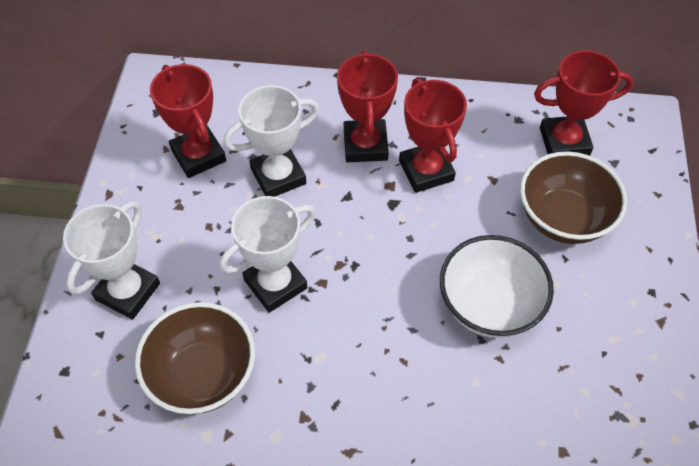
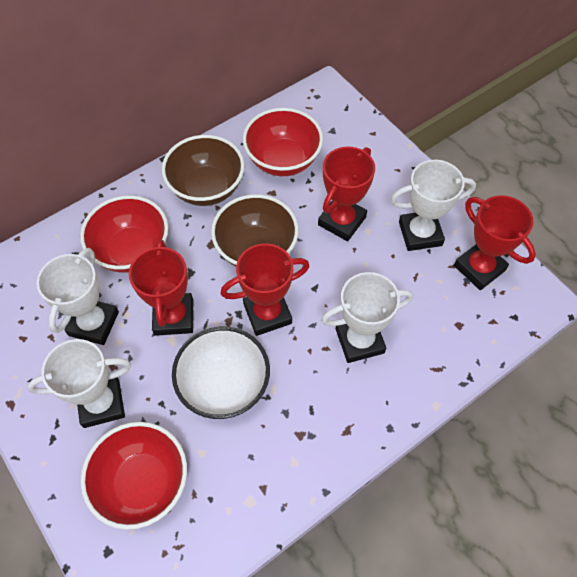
red bowl: none = 0 -> [80,195,168,273] [80,422,187,530] [243,108,323,176] = 3
white trophy: [63,201,160,320] [219,196,315,313] [223,85,319,197] = 3 -> [27,339,131,428] [37,248,119,345] [321,272,413,363] [391,160,476,251] = 4

